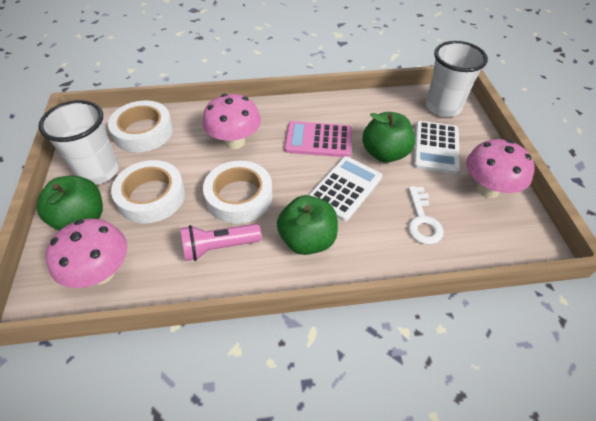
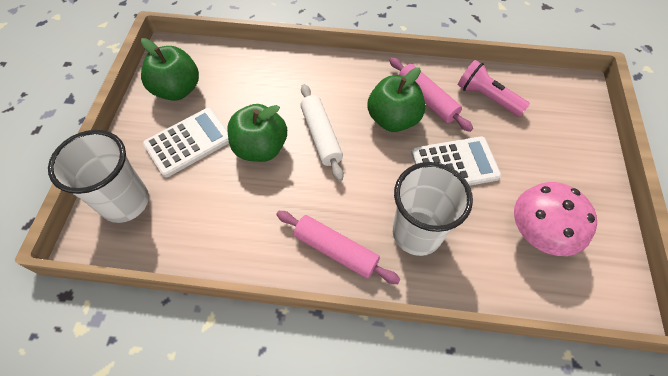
pink calculator: [284,121,352,157] = 1 -> none = 0
pink mushroom: [46,218,127,288] [202,94,261,149] [466,139,534,198] = 3 -> [514,182,597,256] = 1
pink rolling pin: none = 0 -> [276,211,401,284] [389,57,473,132] = 2
white key: [408,186,443,244] = 1 -> none = 0
white rolling pin: none = 0 -> [300,84,344,181] = 1
white tape: [108,101,173,152] [111,160,185,223] [203,161,273,224] = 3 -> none = 0

